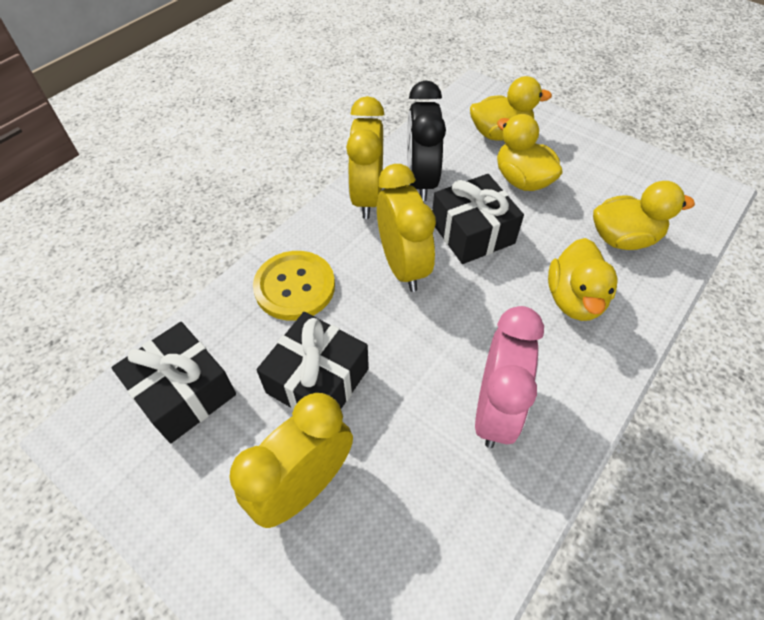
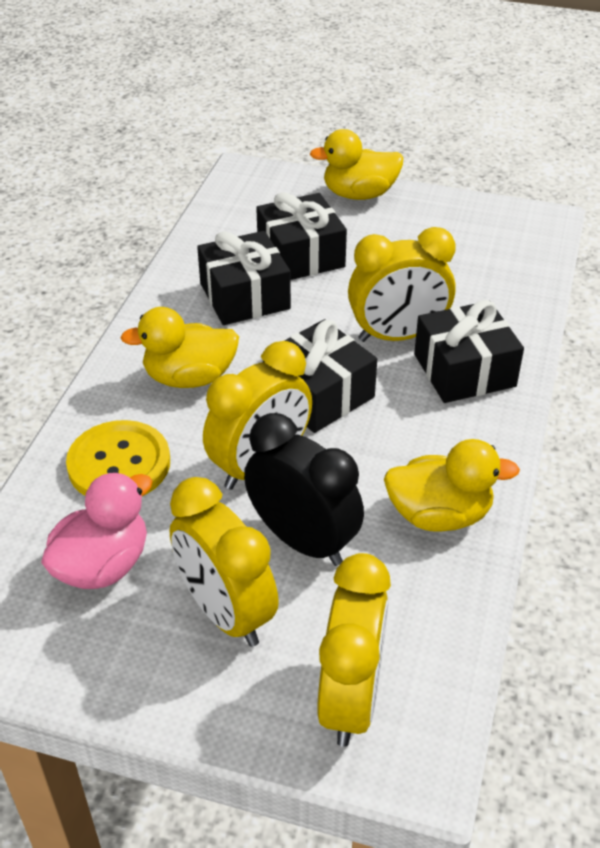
black gift: [111,322,236,443] [257,312,369,410] [432,174,524,264] = 3 -> [197,231,291,325] [256,192,347,280] [263,319,377,433] [414,300,524,403] = 4
pink clock: [475,306,544,448] = 1 -> none = 0
pink duck: none = 0 -> [41,472,152,589] = 1
yellow clock: [229,393,353,528] [346,96,384,219] [377,164,436,292] = 3 -> [170,477,279,647] [203,341,312,490] [317,553,391,747] [348,227,456,342] = 4
yellow duck: [470,76,552,141] [497,114,563,191] [548,238,618,321] [593,181,695,250] = 4 -> [120,307,239,388] [310,129,404,200] [384,439,520,532] = 3

